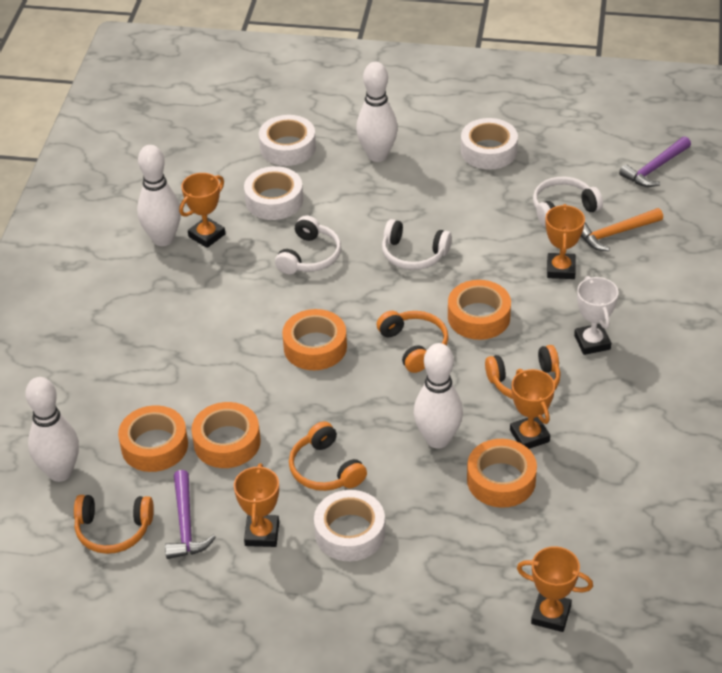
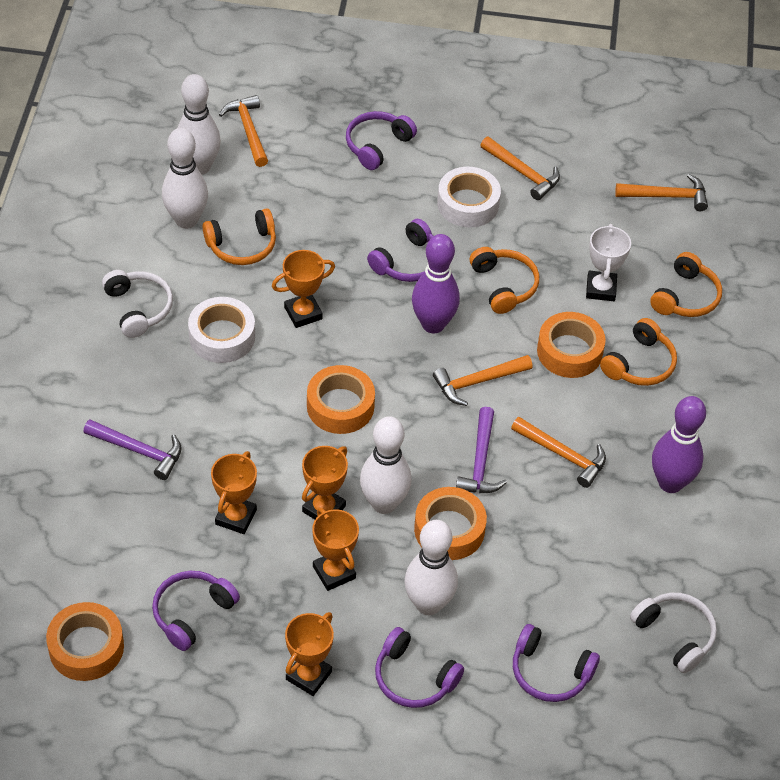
orange hammer: [581,208,663,251] = 1 -> [219,95,268,167] [433,355,533,406] [480,137,560,200] [511,417,606,488] [615,174,708,211] = 5
orange tape: [118,405,188,472] [191,402,261,468] [282,309,347,370] [448,280,511,340] [467,439,537,508] = 5 -> [46,602,124,681] [307,365,375,434] [414,487,487,560] [537,312,606,378] = 4
purple bowling pin: none = 0 -> [412,234,460,333] [652,396,706,493] = 2
purple headphones: none = 0 -> [152,571,240,651] [346,111,417,170] [367,219,433,282] [375,627,464,708] [513,624,600,702] = 5
white headphones: [275,215,341,274] [382,219,452,270] [533,177,603,227] = 3 -> [102,270,173,338] [630,593,717,673] = 2
white tape: [244,166,303,220] [259,115,316,166] [314,490,385,561] [461,118,518,170] = 4 -> [188,297,255,363] [437,167,501,227] = 2

